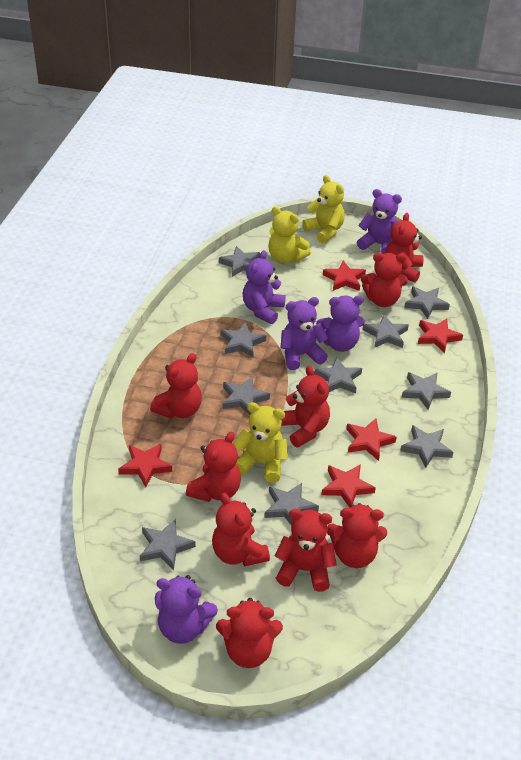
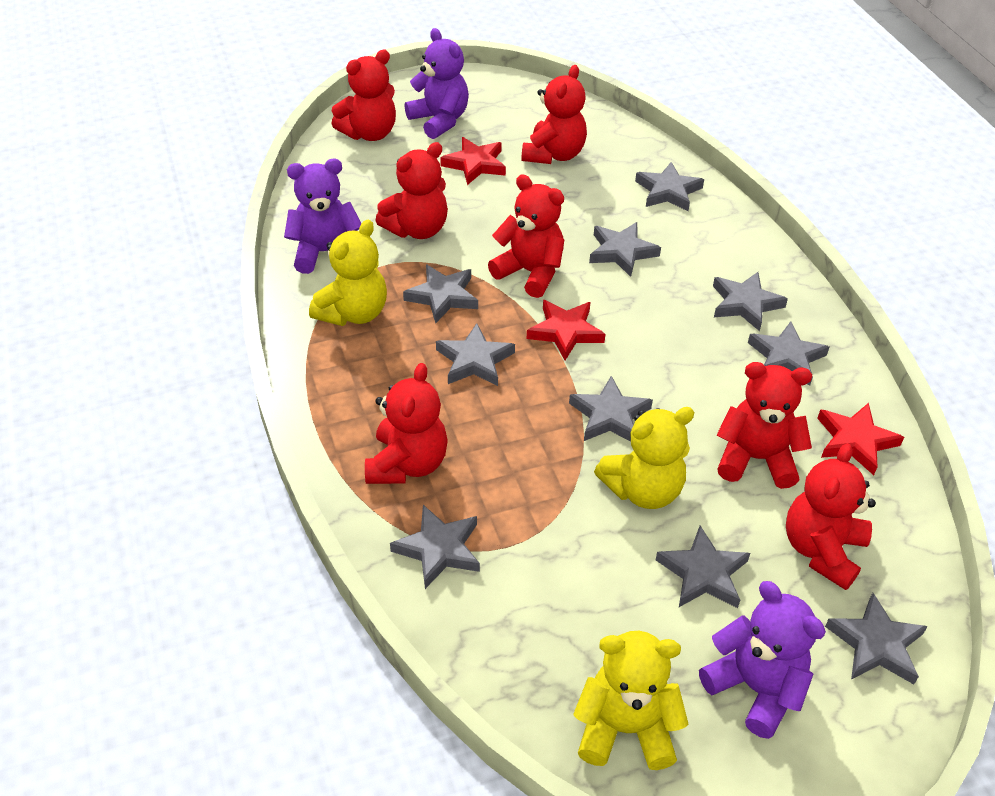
purple teddy bear: [155,575,218,644] [243,250,286,324] [280,297,329,370] [316,295,365,352] [357,189,402,254] = 5 -> [284,159,362,274] [405,28,469,139] [699,581,826,739] = 3
red star: [118,444,172,487] [321,464,376,508] [323,260,366,291] [346,418,397,461] [418,318,463,353] = 5 -> [440,137,506,185] [527,300,605,360] [817,403,904,475] = 3
red teddy bear: [150,353,202,418] [186,432,241,502] [212,493,270,566] [216,598,283,668] [274,509,337,592] [281,366,330,447] [327,503,387,568] [361,253,408,307] [385,213,423,283] = 9 -> [332,50,396,141] [365,363,448,484] [376,142,448,239] [488,174,565,298] [522,65,587,164] [717,362,812,489] [786,443,876,590] = 7

